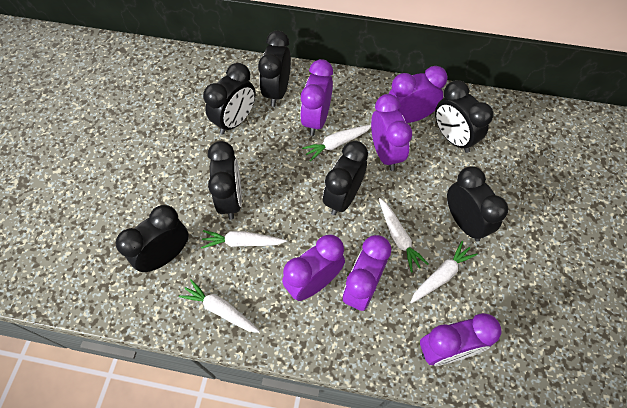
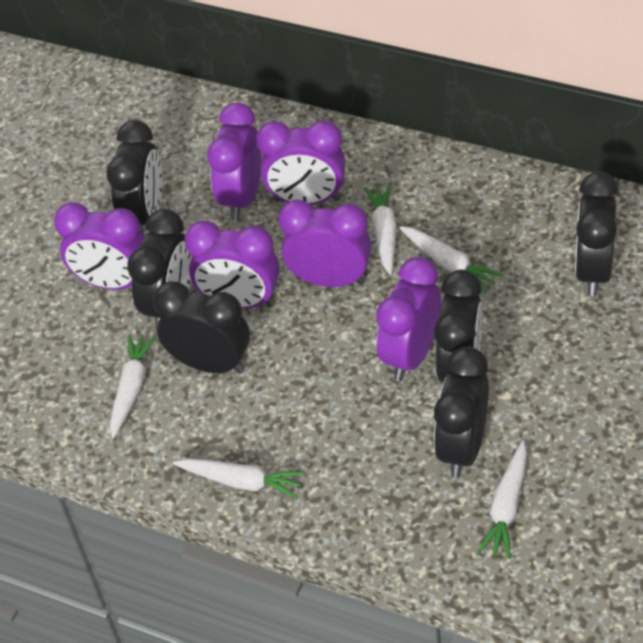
black clock: [116,205,189,272] [203,63,255,134] [208,141,242,220] [258,31,291,107] [323,141,368,216] [435,80,493,153] [447,166,508,242] = 7 -> [106,120,163,234] [127,209,192,330] [153,281,250,373] [434,270,483,382] [434,347,489,478] [575,172,619,296] = 6

